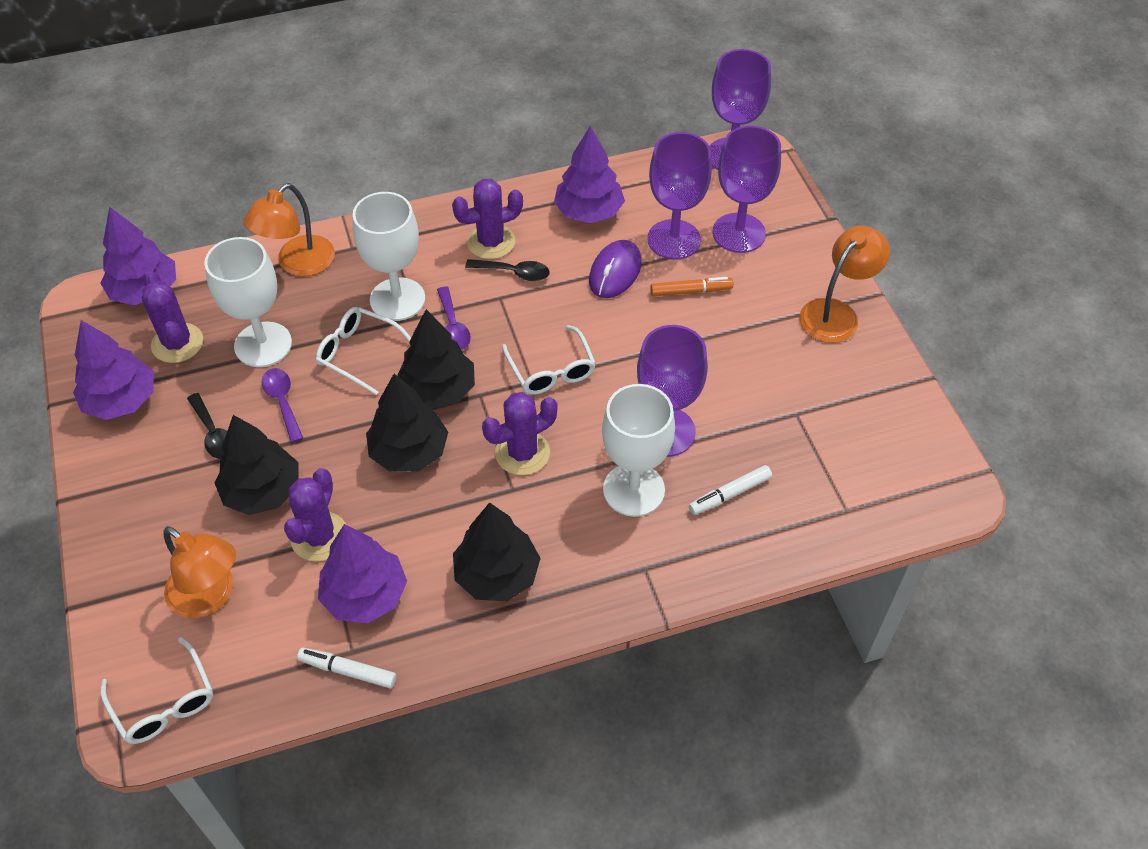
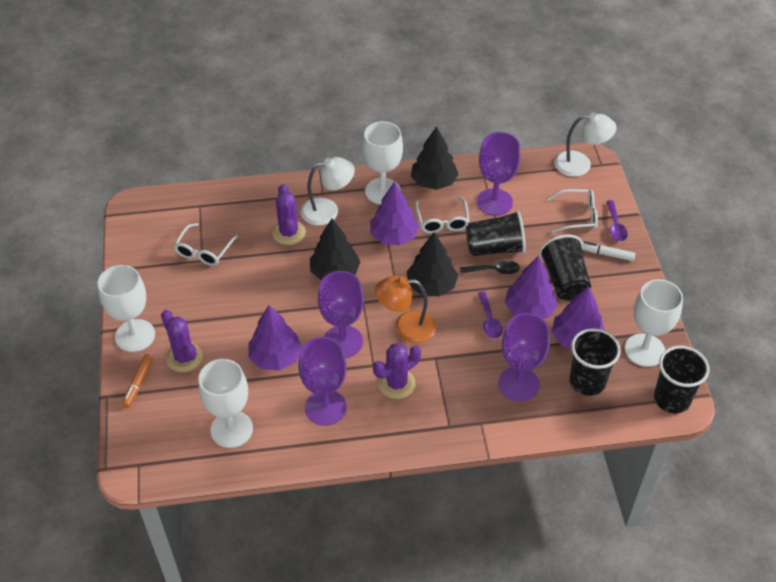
black cup: none = 0 -> [466,211,526,256] [539,235,591,300] [569,328,621,396] [654,346,710,414] = 4
black spoon: [187,393,227,459] [465,259,550,281] = 2 -> [460,260,520,275] = 1
black tree: [215,415,299,515] [366,374,448,472] [397,309,475,408] [453,502,541,601] = 4 -> [310,219,361,280] [407,232,458,296] [411,126,459,190] = 3
orange lamp: [163,526,236,619] [243,183,335,276] [799,226,890,343] = 3 -> [375,276,436,343] = 1
purple cactus: [142,270,203,363] [284,468,346,562] [452,179,523,259] [482,392,558,476] = 4 -> [161,310,203,372] [272,184,306,245] [373,343,421,399] = 3
purple mouse: [589,240,642,298] = 1 -> none = 0
white goblet: [204,237,292,367] [353,192,425,321] [602,384,675,517] = 3 -> [98,265,155,352] [198,359,253,448] [362,121,403,204] [625,279,683,367] = 4
white lamp: none = 0 -> [301,157,355,225] [554,113,617,177] = 2
white marker: [297,647,396,688] [689,465,772,515] = 2 -> [582,241,635,261] = 1

